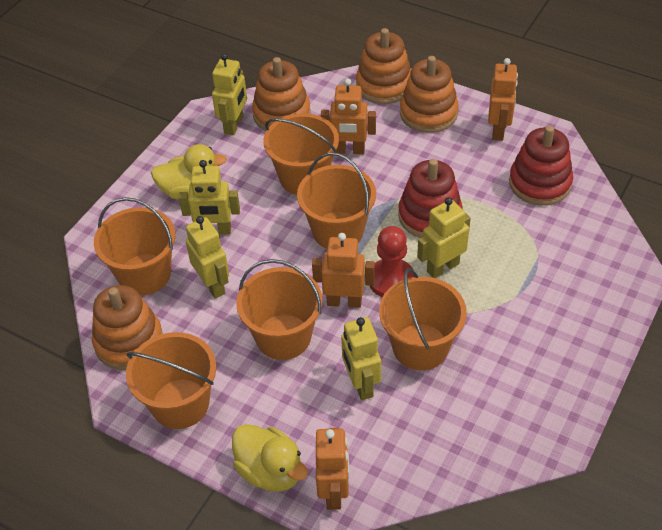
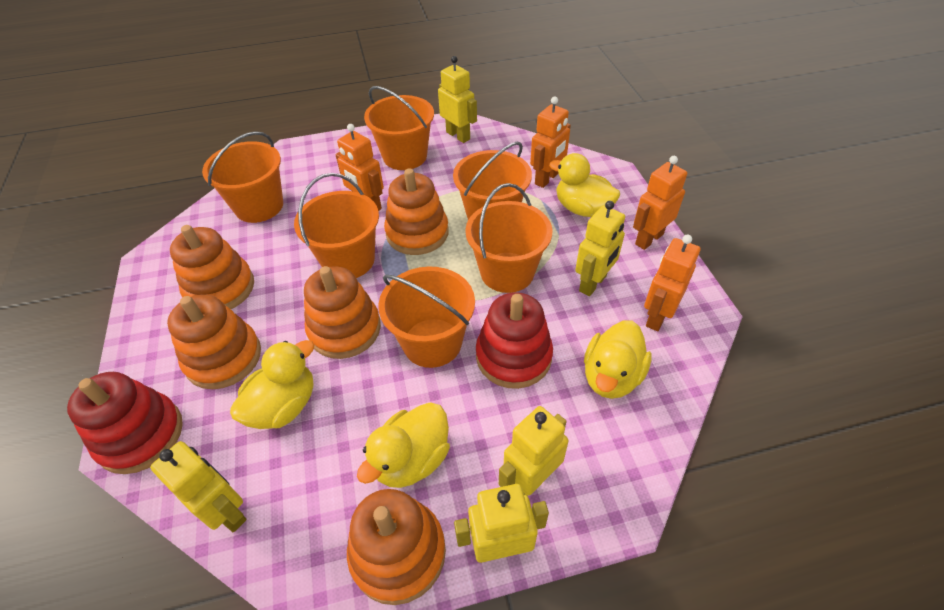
orange stacking toy: [92,285,163,370] [252,57,310,131] [356,28,411,104] [400,56,459,133] = 4 -> [167,295,261,389] [170,225,254,309] [304,266,381,359] [347,489,446,605] [384,168,449,255] = 5
red pawn: [369,226,415,297] = 1 -> none = 0
yellow duck: [151,144,227,200] [232,424,308,492] = 2 -> [230,340,314,429] [357,402,450,488] [549,153,620,217] [584,320,652,399] = 4

